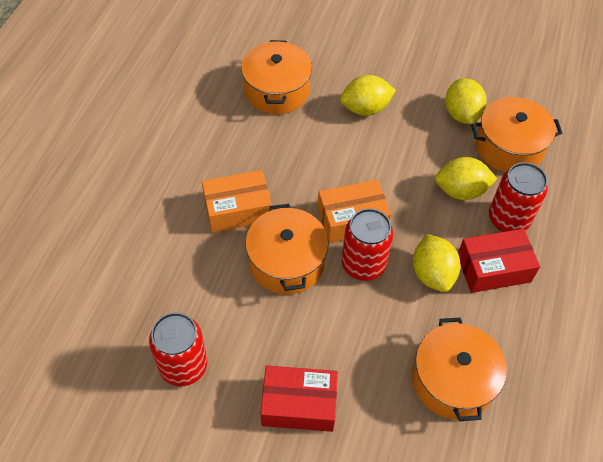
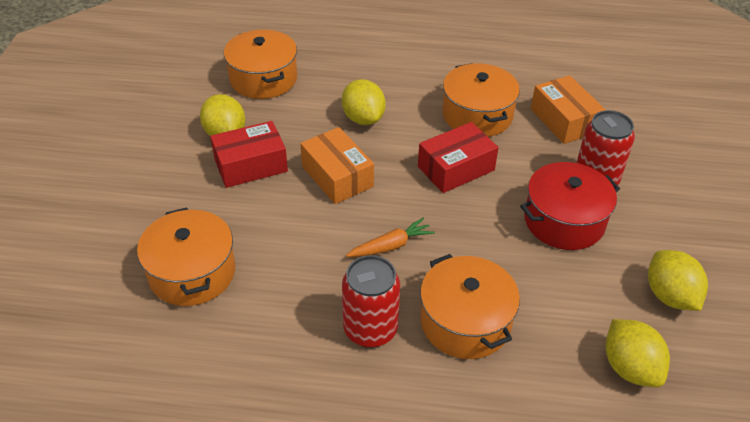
orange carrot: none = 0 -> [346,217,435,257] = 1
red can: [149,312,207,386] [342,208,393,281] [489,162,548,232] = 3 -> [342,255,400,348] [576,110,635,185] = 2
red pot: none = 0 -> [520,162,620,250] = 1

